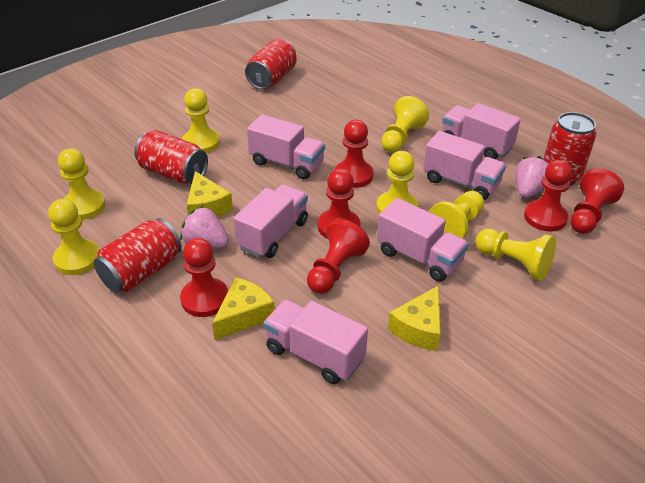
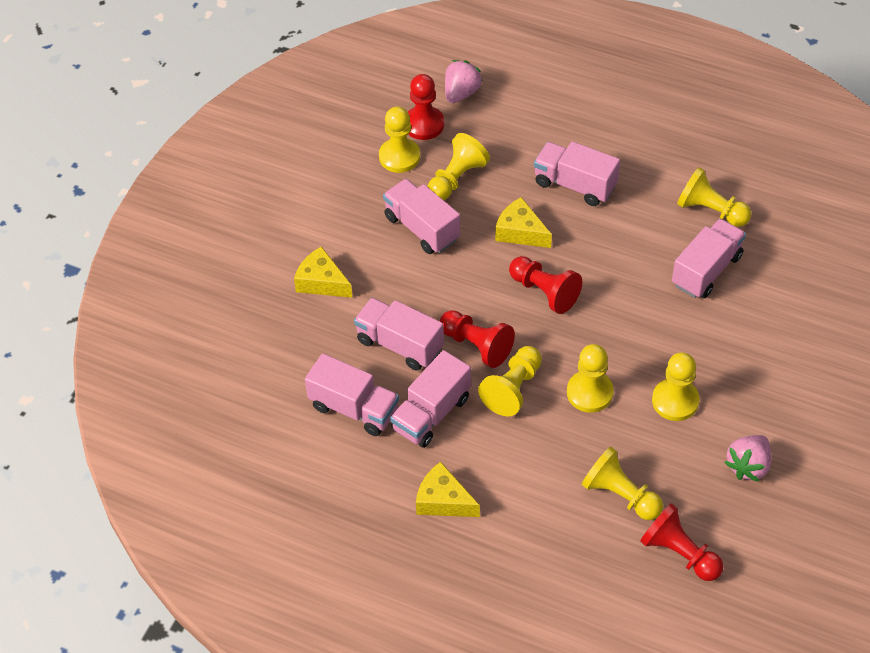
red can: [93,218,182,292] [134,130,208,184] [245,39,297,89] [543,112,596,186] = 4 -> none = 0
red pawn: [180,238,228,317] [307,219,370,294] [318,168,360,239] [335,120,374,188] [524,160,572,231] [570,168,624,234] = 6 -> [408,74,445,140] [440,310,515,368] [509,256,582,314] [640,503,724,581] = 4

